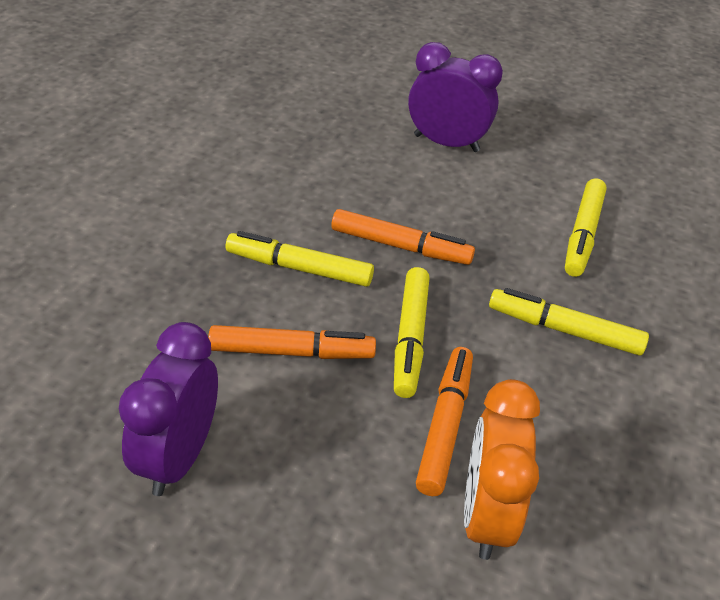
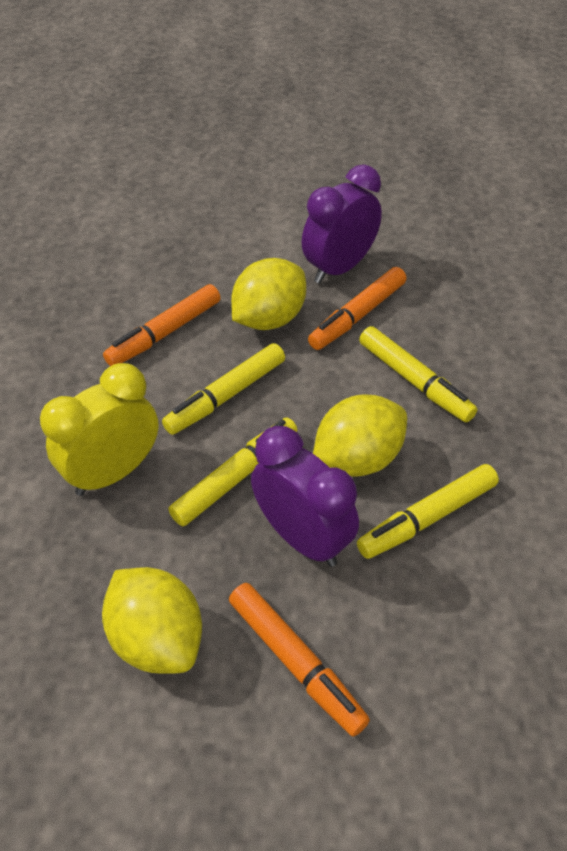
orange clock: [464,379,540,560] = 1 -> none = 0
yellow clock: none = 0 -> [40,363,159,496] = 1
yellow lemon: none = 0 -> [102,567,202,674] [231,258,306,330] [313,394,407,476] = 3

